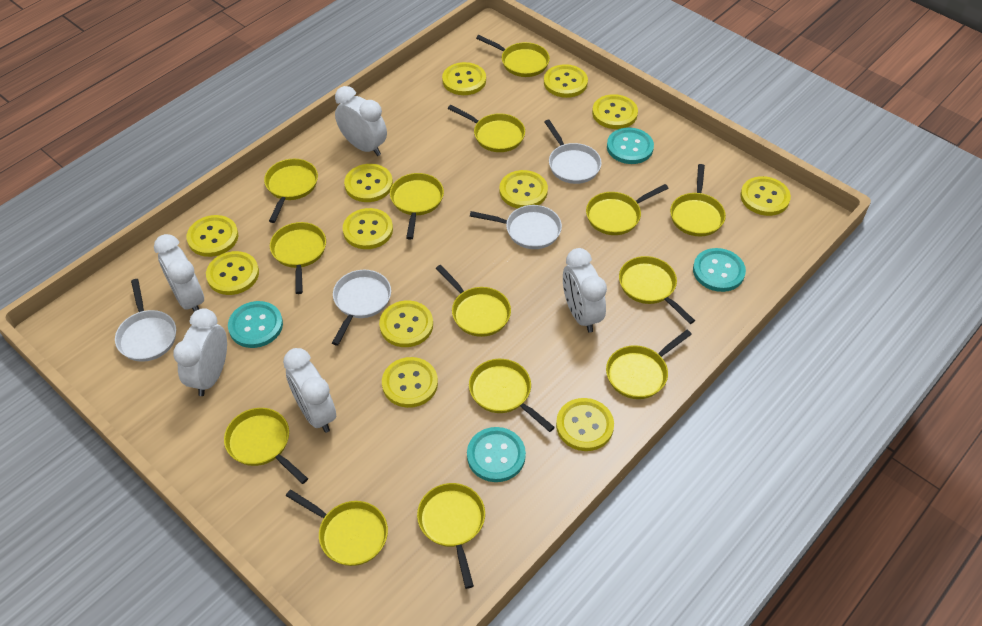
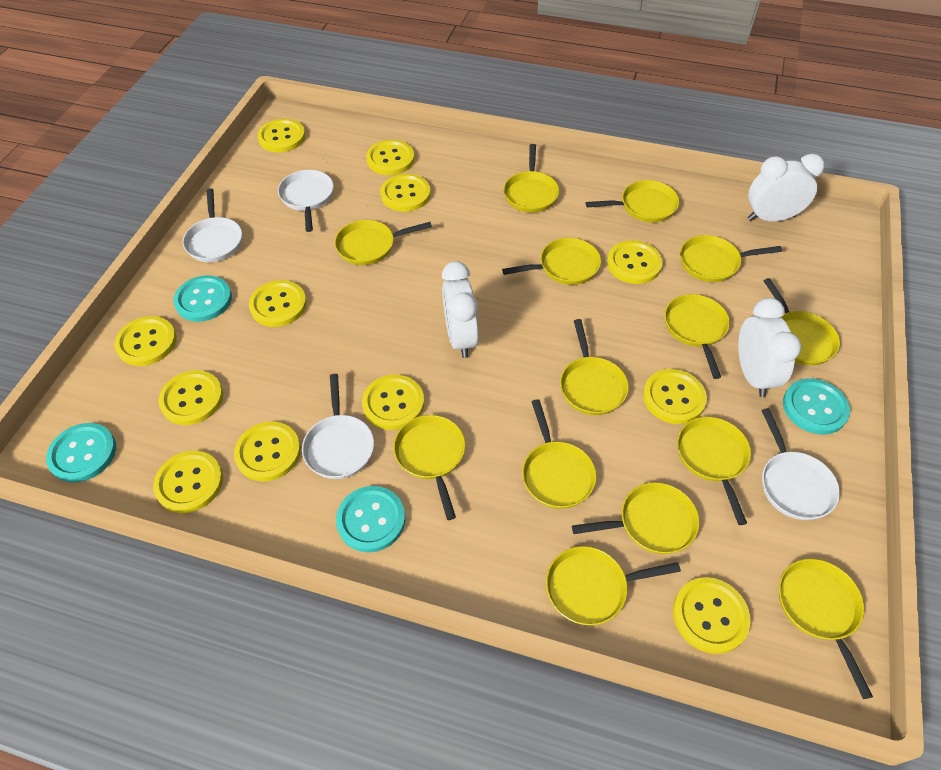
white clock: [154,234,204,312] [173,308,227,396] [283,348,336,433] [335,86,387,156] [563,248,607,333] = 5 -> [442,261,478,358] [738,298,801,397] [748,154,825,222] = 3

